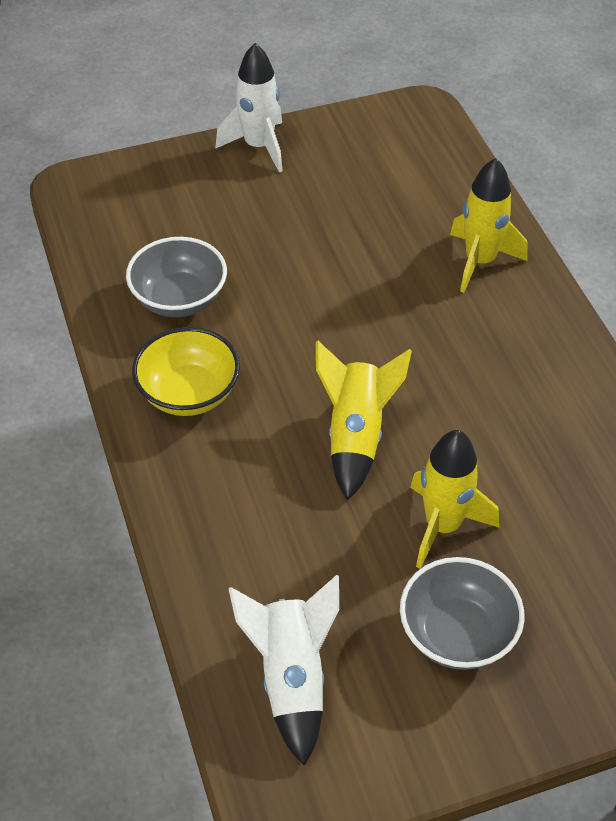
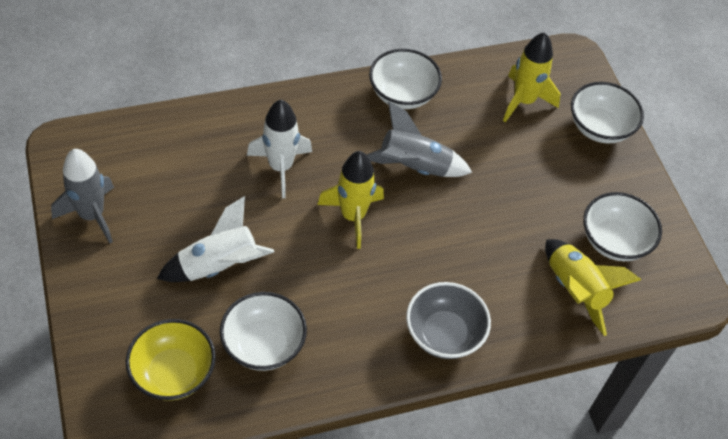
grey bowl: [126,237,227,317] [400,557,524,670] = 2 -> [406,282,491,359] = 1
grey rocket: none = 0 -> [51,149,114,243] [367,102,472,177] = 2
white bowl: none = 0 -> [220,292,307,371] [369,49,442,109] [571,82,644,144] [583,192,662,261] = 4

